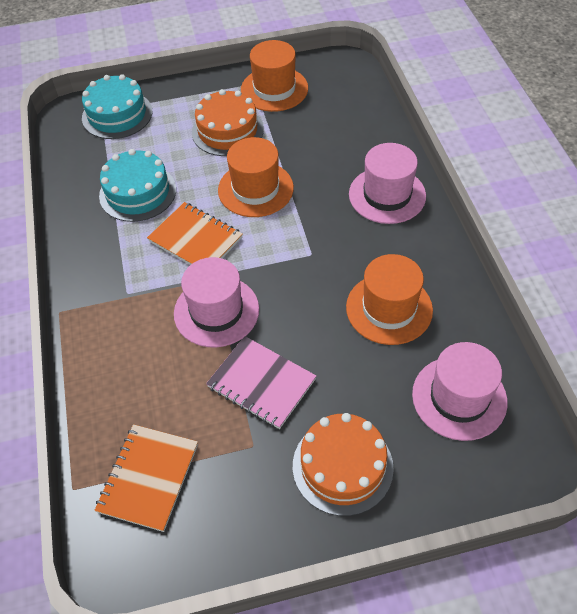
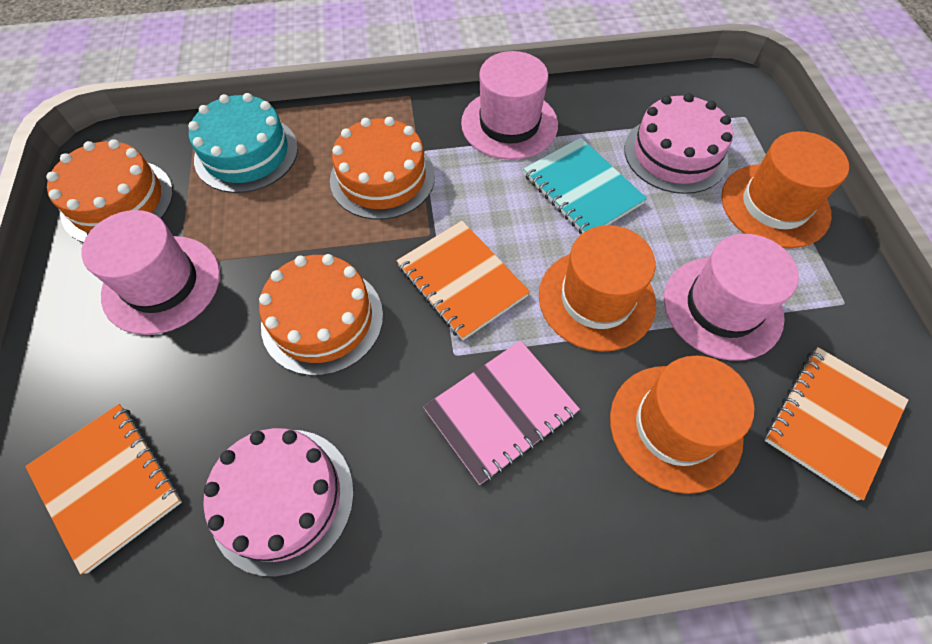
orange cake: [192,89,264,156] [293,413,394,516] = 2 -> [46,139,173,242] [259,254,383,376] [330,117,435,220] = 3
orange notebook: [94,424,198,532] [147,202,243,265] = 2 -> [25,404,182,574] [396,221,530,341] [765,347,908,501] = 3
pink cake: none = 0 -> [203,428,354,577] [624,93,733,194] = 2
turquoise cake: [82,74,152,139] [99,149,176,222] = 2 -> [188,93,298,193] = 1
turquoise notebook: none = 0 -> [523,137,647,234] = 1

